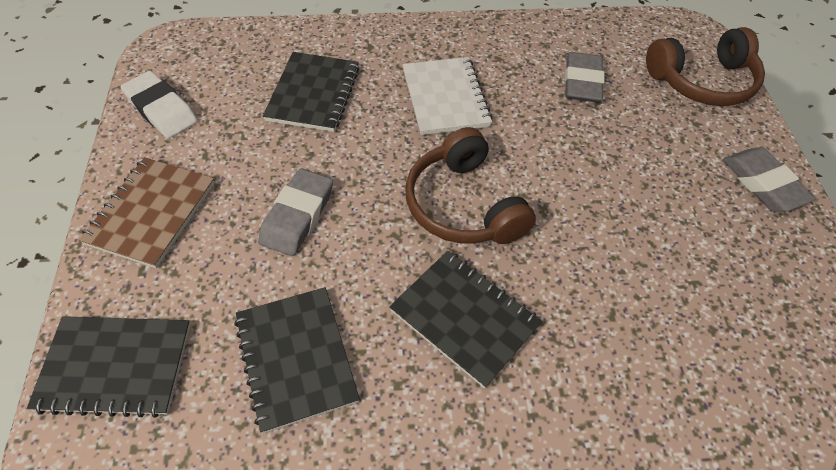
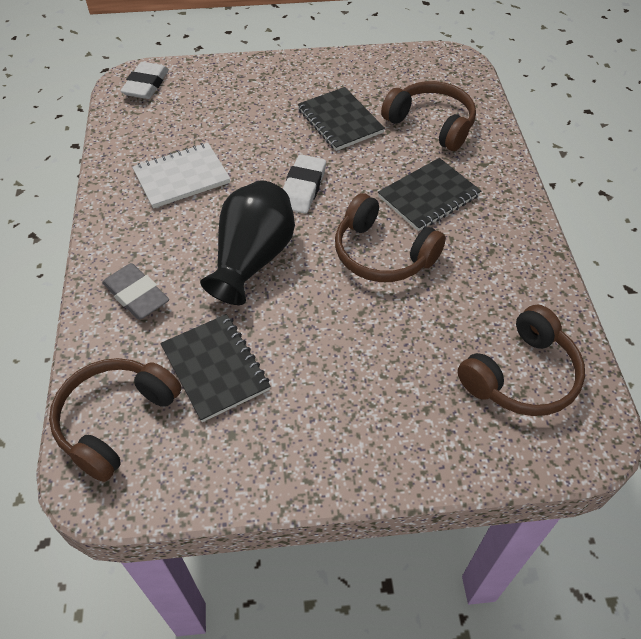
black notebook: [27,316,190,418] [234,287,360,434] [263,52,359,132] [389,251,542,389] = 4 -> [160,314,271,422] [298,87,385,151] [378,158,481,231] = 3
black vase: none = 0 -> [200,180,295,305] = 1
brown headphones: [406,127,536,244] [646,27,765,106] = 2 -> [49,358,182,482] [335,193,446,282] [381,81,476,151] [458,304,585,416] = 4
brown notebook: [79,157,215,268] = 1 -> none = 0
grey eraser: [258,168,333,256] [565,52,605,102] [723,147,815,211] = 3 -> [102,263,169,320] = 1
white eraser: [121,71,197,138] = 1 -> [121,62,169,99] [283,154,326,214] = 2

